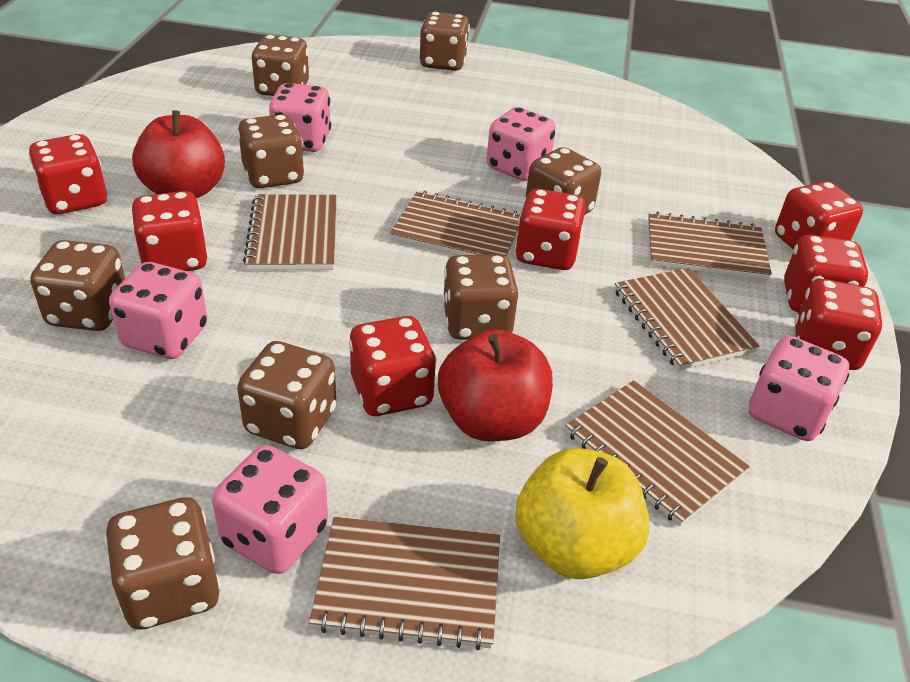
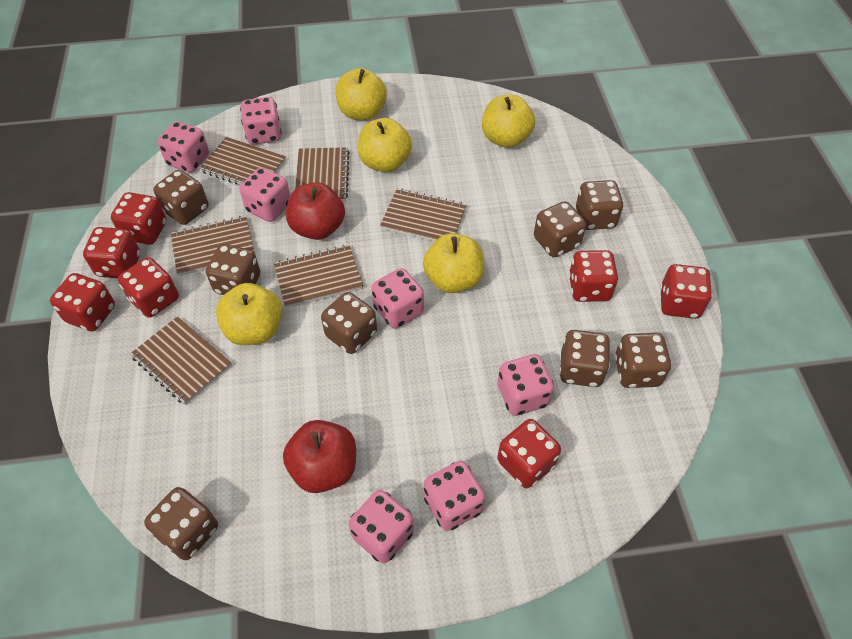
pink dice: [109,262,207,359] [212,445,328,574] [269,83,331,152] [487,107,556,181] [749,336,849,441] = 5 -> [158,121,209,173] [239,167,290,222] [240,97,282,145] [349,490,414,564] [371,268,424,329] [424,461,485,531] [497,354,554,416] = 7
yellow apple: [515,448,650,579] = 1 -> [216,283,282,345] [335,68,387,121] [358,118,412,172] [423,233,484,293] [482,94,535,148] = 5

